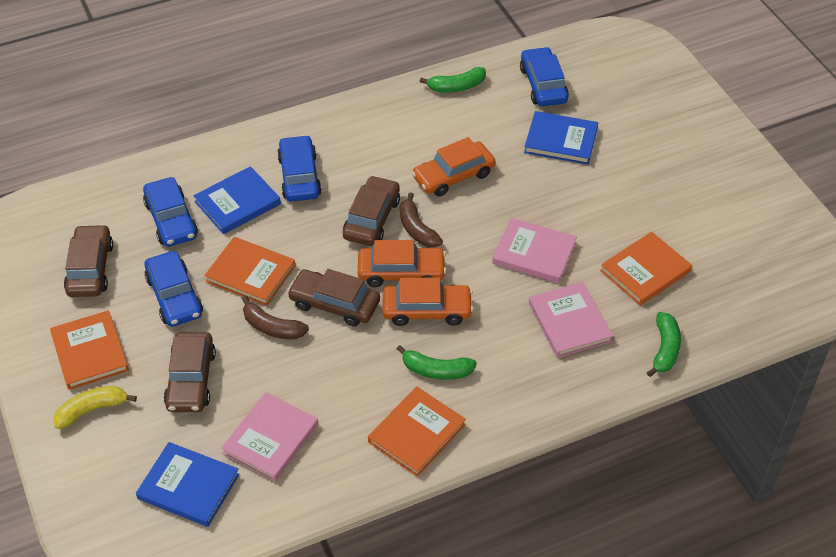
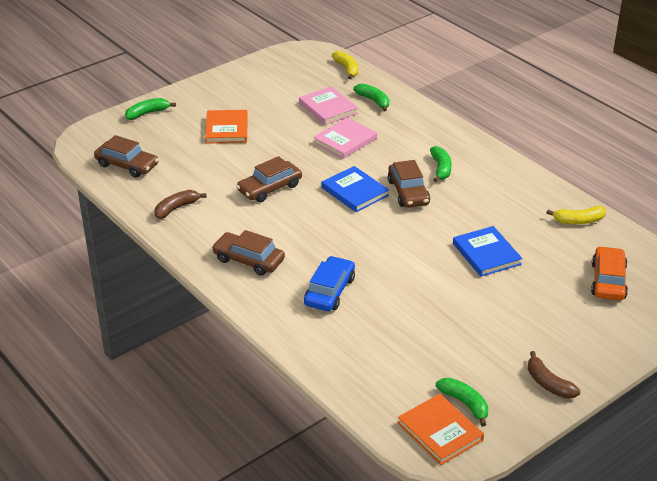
blue book: [136,442,239,527] [193,166,281,234] [524,111,598,165] = 3 -> [321,166,389,212] [453,226,523,277] = 2
blue car: [143,177,198,247] [145,251,203,327] [277,135,322,202] [520,47,569,107] = 4 -> [304,256,355,311] = 1
green banana: [397,345,477,380] [419,67,486,93] [647,312,681,377] = 3 -> [125,98,176,120] [353,83,389,111] [430,146,452,182] [436,378,488,427] = 4
orange book: [50,310,129,390] [204,237,295,306] [368,387,466,477] [600,232,692,306] = 4 -> [205,110,248,144] [398,394,484,465] = 2
orange car: [358,240,446,287] [383,278,473,326] [412,137,495,197] = 3 -> [591,246,628,300] = 1
pink book: [221,392,318,482] [492,218,577,283] [529,282,613,358] = 3 -> [299,86,358,125] [313,117,377,159] = 2
yellow banana: [54,386,137,429] = 1 -> [332,51,358,79] [547,206,606,224] = 2

